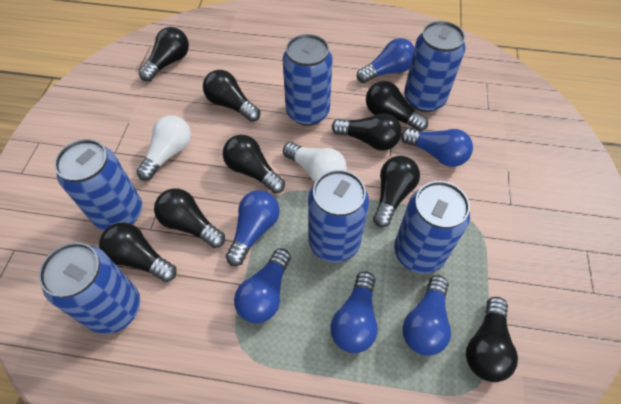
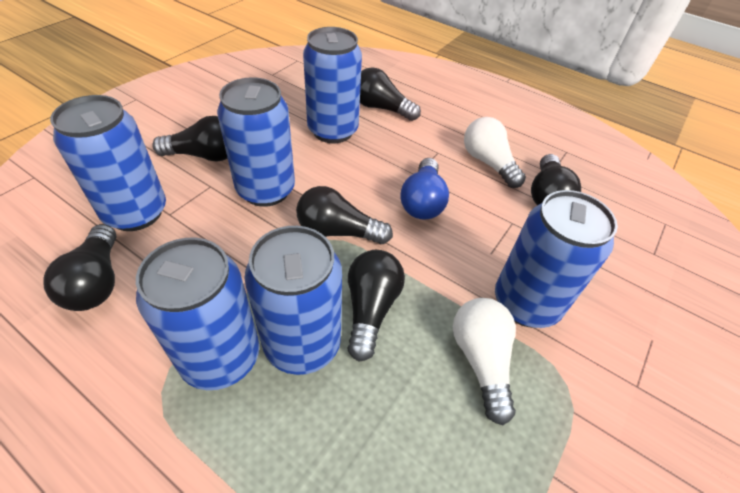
black light bulb: [99,222,177,282] [139,27,189,81] [154,188,225,248] [203,70,260,122] [223,135,285,193] [332,113,402,151] [366,81,428,131] [373,156,420,227] [466,297,518,382] = 9 -> [44,224,117,311] [152,116,227,162] [296,186,393,244] [347,250,405,361] [360,67,421,121] [531,154,581,205] = 6
blue light bulb: [226,190,280,266] [234,248,291,323] [330,271,378,353] [357,38,415,83] [401,128,473,167] [402,275,451,356] = 6 -> [400,158,449,220] = 1

